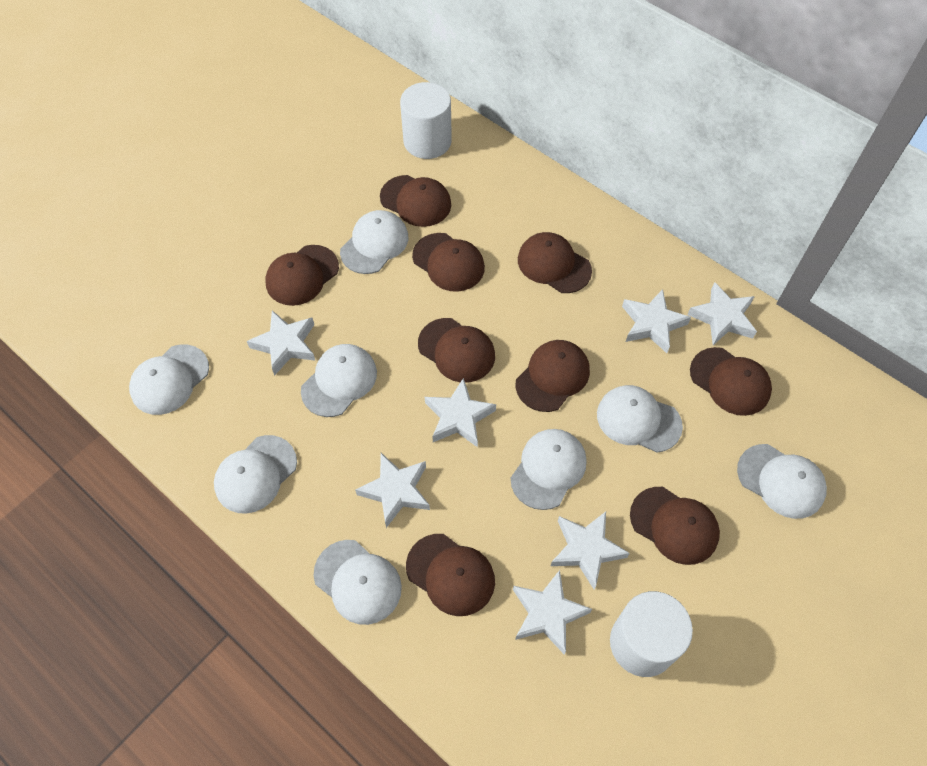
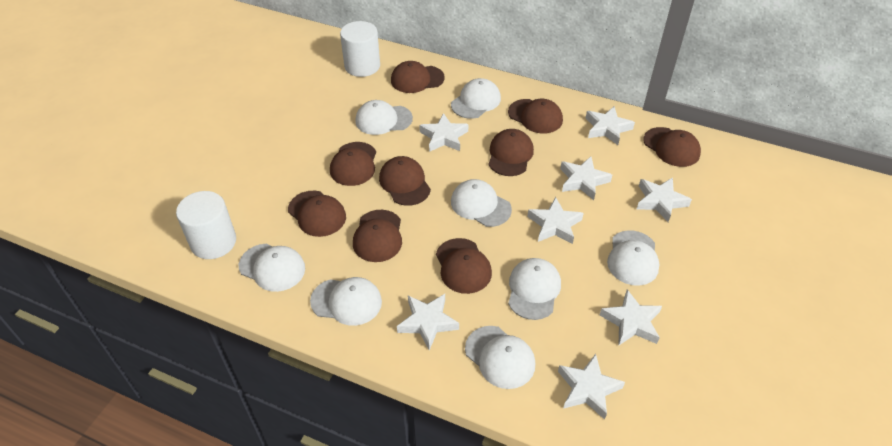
white star: [247,310,315,376] [355,453,430,528] [425,378,496,447] [513,570,592,654] [551,511,630,589] [622,289,691,353] [687,282,757,345] = 7 -> [397,294,459,351] [419,113,469,152] [527,197,584,244] [558,354,625,420] [560,157,612,200] [586,106,635,145] [600,290,662,346] [636,177,692,222] = 8

